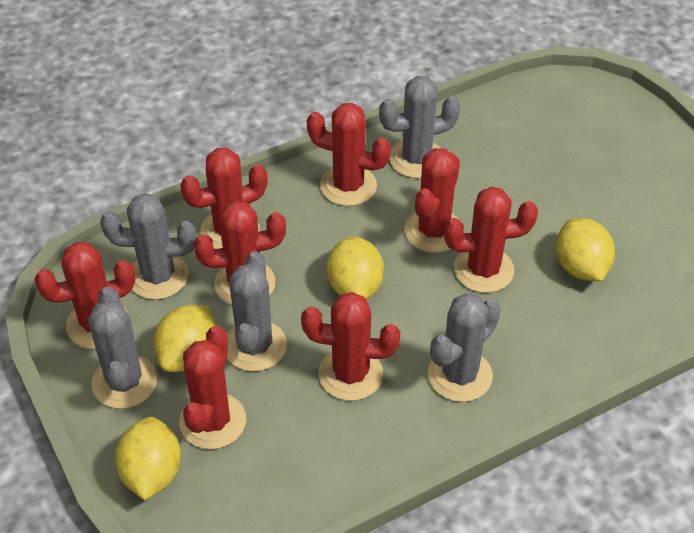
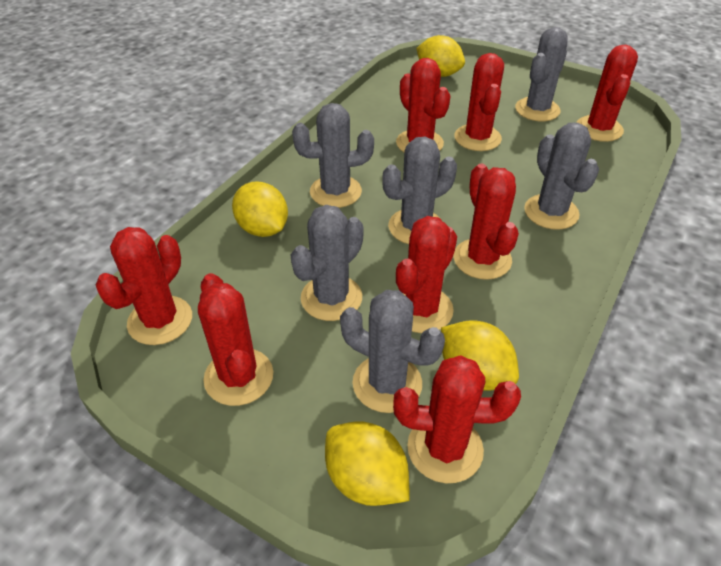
grey cactus: [88,287,157,409] [100,193,197,300] [227,251,287,371] [379,76,460,178] [428,293,501,402] = 5 -> [291,205,364,321] [292,103,374,208] [340,290,445,413] [382,137,457,244] [515,27,568,121] [524,123,599,230] = 6

